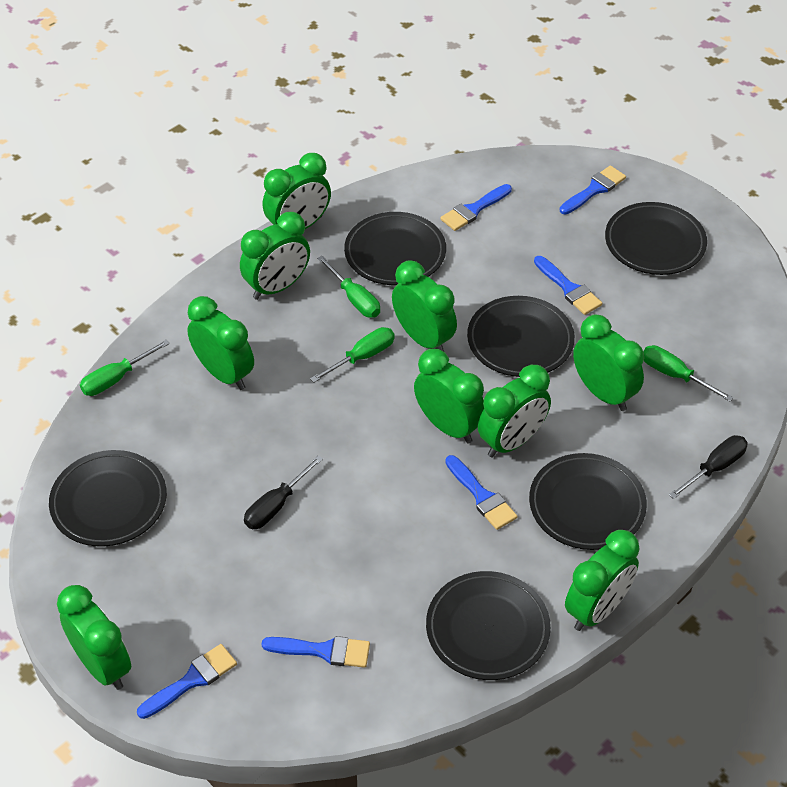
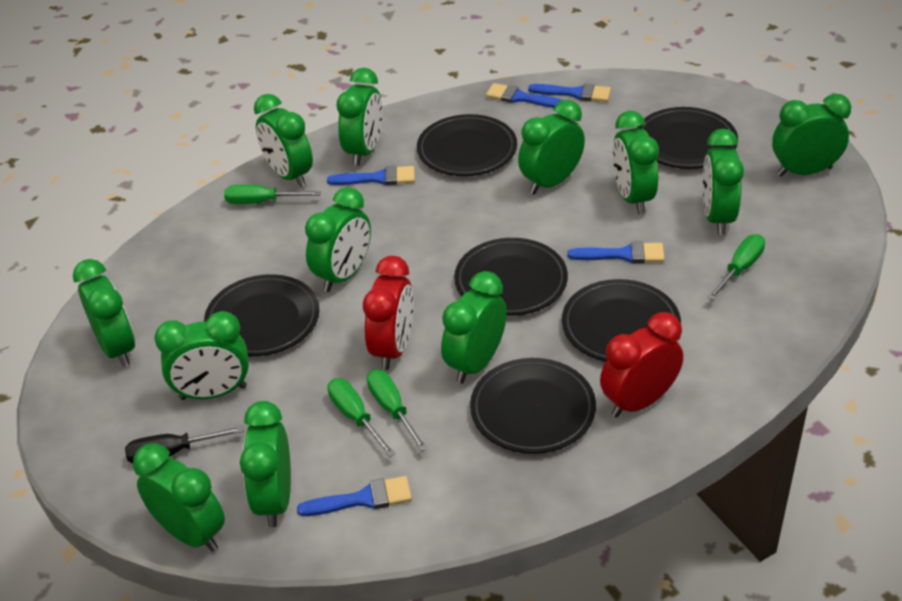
black screwdriver: [244,455,323,529] [669,435,748,499] = 2 -> [125,426,244,463] = 1
blue brush: [137,644,237,719] [262,636,370,668] [440,184,512,231] [445,455,517,530] [534,256,602,315] [560,166,626,214] = 6 -> [297,476,412,516] [327,166,415,185] [486,83,562,108] [528,84,611,102] [568,242,665,263] = 5
green clock: [57,585,131,690] [187,296,254,390] [240,212,310,300] [263,153,331,229] [392,260,457,352] [414,349,484,444] [478,365,551,458] [565,530,640,631] [573,315,644,411] = 9 -> [73,259,135,367] [133,443,225,552] [154,311,249,400] [240,401,291,527] [254,94,313,188] [305,187,371,292] [337,68,383,166] [441,271,507,384] [518,100,585,195] [613,111,659,214] [703,129,744,235] [772,94,851,177] = 12
red clock: none = 0 -> [363,256,414,370] [600,312,683,418] = 2

